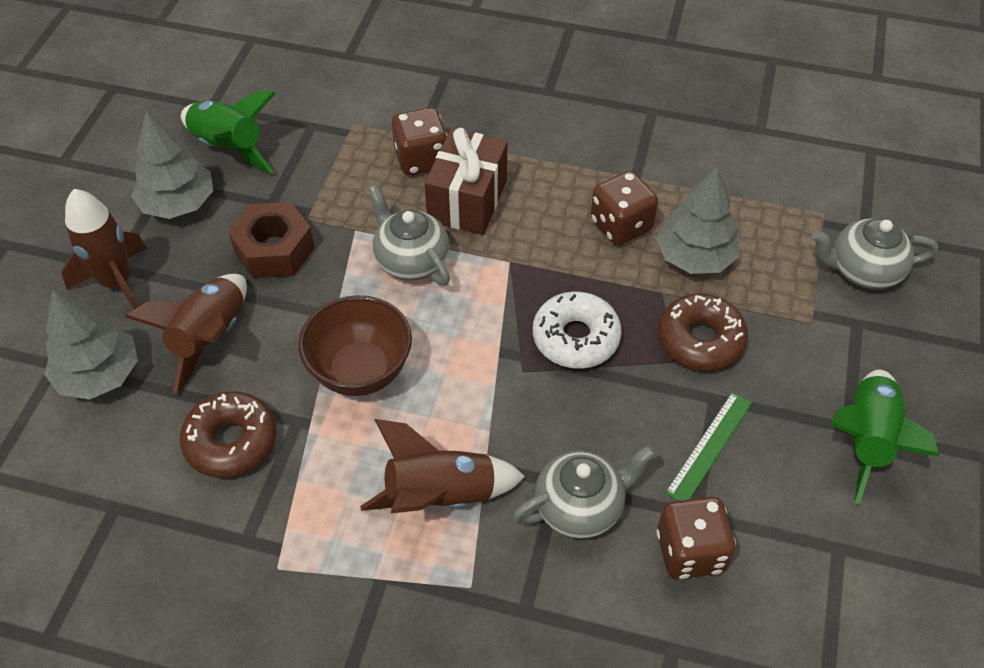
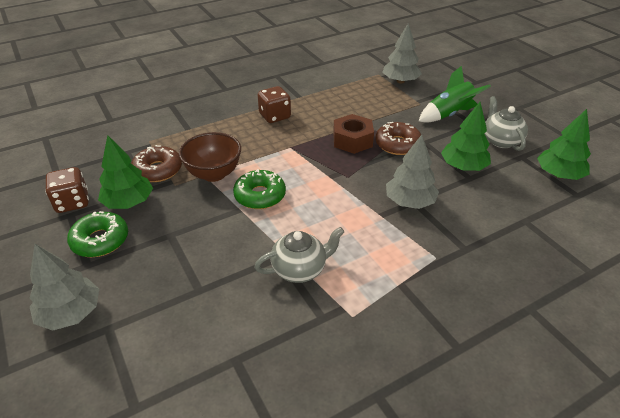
brown dice: [392,108,447,175] [590,171,658,245] [656,497,736,579] = 3 -> [45,167,89,213] [258,86,291,123] = 2
brown gift: [425,128,508,235] = 1 -> none = 0
brown rocket: [61,189,147,309] [125,274,247,394] [360,419,525,513] = 3 -> none = 0
green donut: none = 0 -> [67,211,128,257] [233,169,286,209] = 2
green rocket: [181,91,276,175] [831,370,939,505] = 2 -> [419,66,491,122] = 1
green ruler: [665,392,752,501] = 1 -> none = 0
green tree: none = 0 -> [98,135,153,209] [441,102,491,171] [537,109,591,180] = 3
grey teapot: [368,184,450,286] [513,445,656,539] [812,218,938,290] = 3 -> [254,227,345,283] [484,96,528,151] = 2
white donut: [533,291,622,369] = 1 -> none = 0

